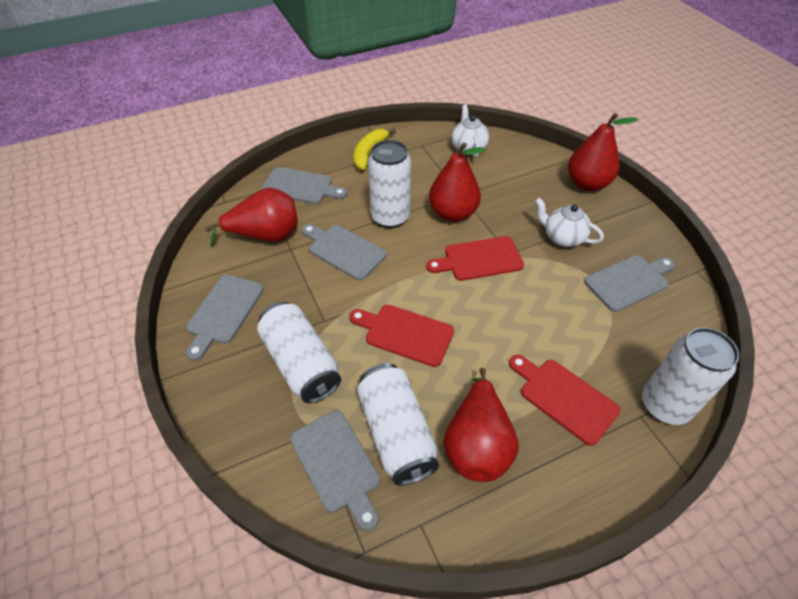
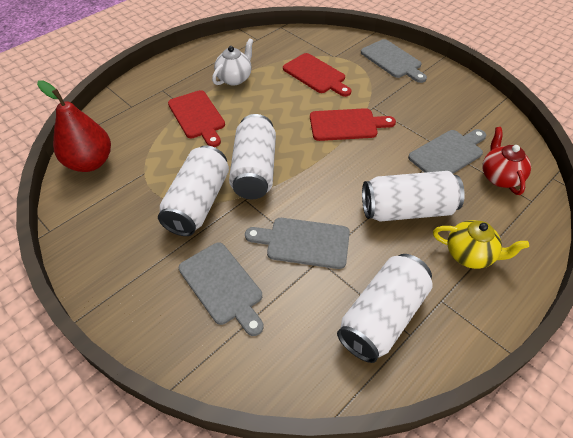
grey cutting board: [186,275,264,361] [261,167,347,204] [290,410,380,531] [302,224,387,280] [584,255,675,312] = 5 -> [179,242,264,336] [245,218,350,269] [361,39,427,83] [408,129,486,174] = 4
red pear: [205,188,298,247] [429,142,485,222] [443,368,519,482] [568,113,638,191] = 4 -> [37,80,111,172] = 1
red teapot: none = 0 -> [482,127,531,195] = 1
white teapot: [452,105,489,158] [535,198,604,247] = 2 -> [212,38,253,86] = 1
yellow banana: [354,128,396,170] = 1 -> none = 0
yellow teapot: none = 0 -> [433,220,529,269] = 1

